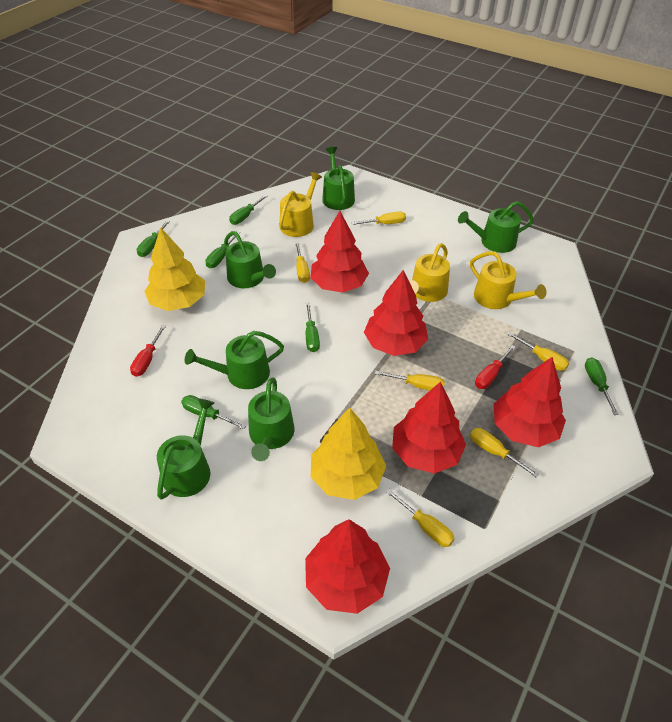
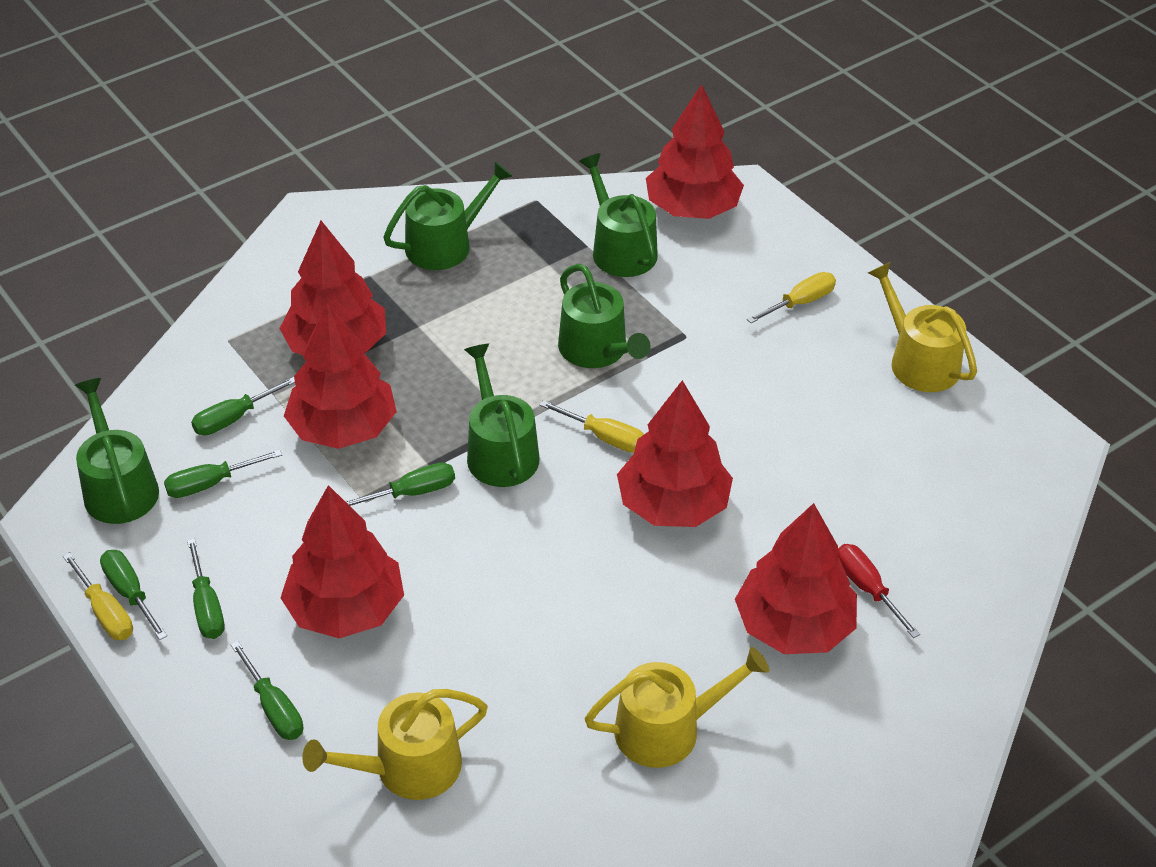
green watering can: [157,399,214,500] [185,331,284,389] [224,231,276,288] [248,377,294,461] [322,147,355,210] [458,201,534,253] = 6 -> [75,378,159,524] [383,161,513,270] [464,344,540,487] [558,264,650,368] [579,153,658,277] = 5
red screwdriver: [130,325,166,377] [475,345,515,389] = 2 -> [838,544,920,638] = 1
red tree: [305,519,390,614] [310,211,369,293] [364,270,428,356] [392,382,466,474] [494,357,566,447] = 5 -> [279,221,386,355] [281,485,404,638] [284,303,397,449] [617,380,733,527] [646,84,744,219] [735,503,857,654] = 6
yellow screwdriver: [295,242,310,283] [351,211,406,225] [375,371,445,391] [386,489,455,547] [470,428,539,478] [507,332,569,371] = 6 -> [63,552,133,640] [540,400,644,453] [747,272,836,323] = 3
yellow tree: [144,227,205,311] [311,407,386,500] = 2 -> none = 0

